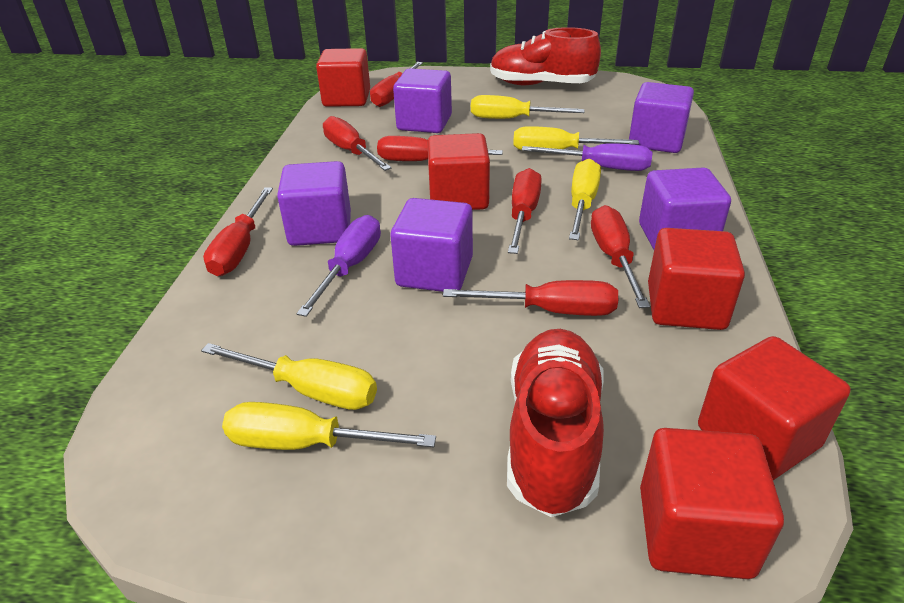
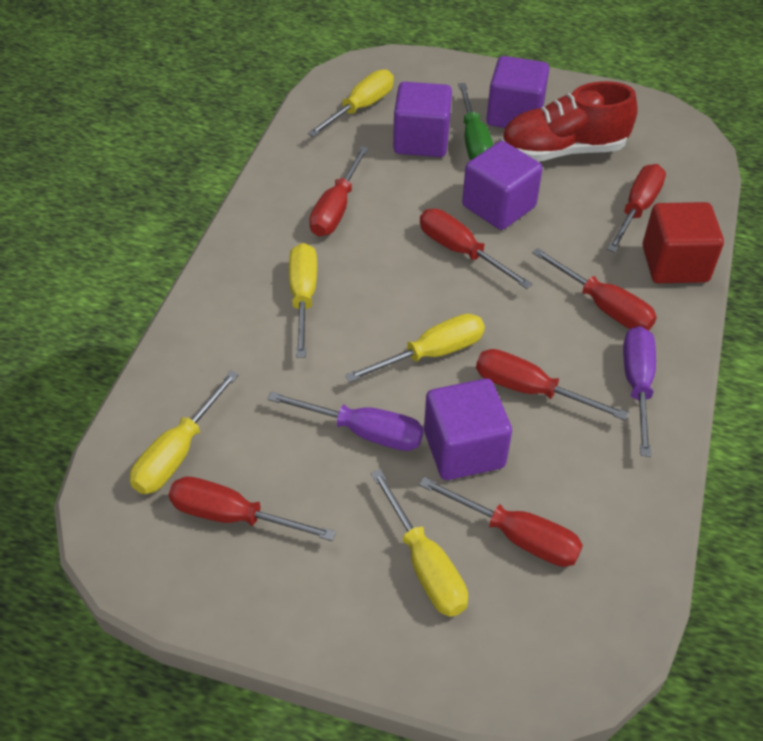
green screwdriver: none = 0 -> [458,83,493,160] = 1
purple cube: [277,161,351,246] [390,198,473,292] [393,68,452,133] [629,82,694,153] [639,167,731,250] = 5 -> [393,82,452,157] [424,379,512,480] [462,141,543,230] [486,56,549,128] = 4
red cube: [316,48,370,107] [428,133,490,210] [640,428,784,579] [648,228,745,330] [698,336,851,480] = 5 -> [642,202,724,283] = 1
red shoe: [490,27,601,85] [507,329,604,517] = 2 -> [501,81,638,161] = 1

